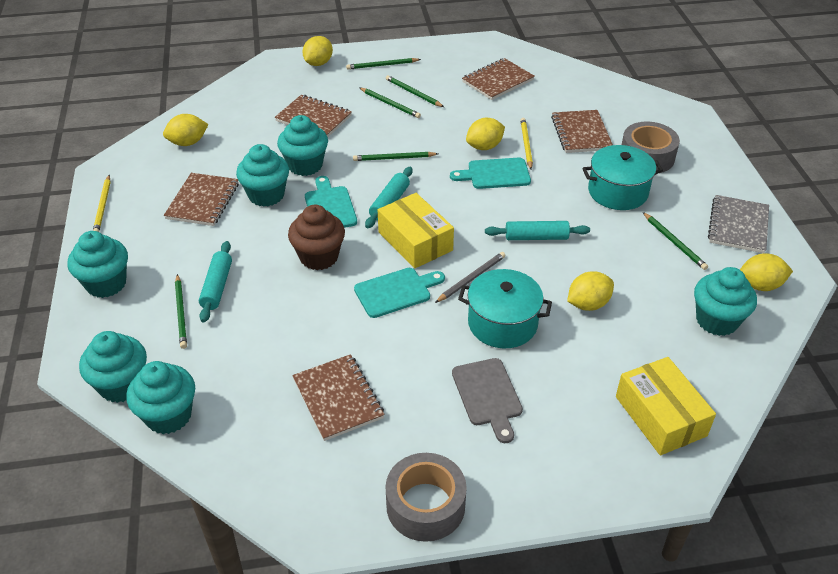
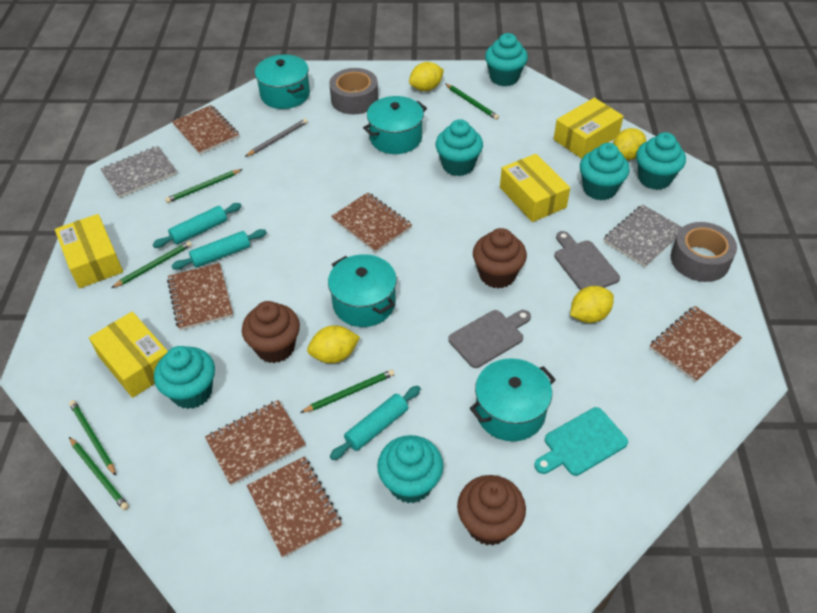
brown cupcake: [288,205,345,270] = 1 -> [242,301,300,363] [457,475,526,545] [473,228,527,289] = 3
brown notebook: [164,173,239,226] [275,95,352,137] [292,354,385,441] [462,58,535,100] [551,110,613,153] = 5 -> [167,263,233,330] [172,105,239,155] [205,400,306,486] [247,457,342,558] [331,192,412,253] [650,306,742,382] = 6
grey cutting board: [452,358,523,443] = 1 -> [448,310,531,368] [554,231,620,290] = 2
grey notebook: [708,195,769,253] = 1 -> [100,146,177,198] [604,205,682,267] = 2
turquoise cutting board: [305,176,357,228] [354,268,445,318] [450,158,531,189] = 3 -> [534,407,628,476] = 1
turquoise pot: [458,269,552,348] [582,145,663,210] = 2 -> [255,54,310,109] [328,254,397,327] [363,96,427,154] [470,358,556,441] = 4
yellow box: [378,193,454,269] [616,357,716,455] = 2 -> [55,214,123,288] [89,311,168,398] [500,154,570,222] [554,98,624,159] = 4
yellow lemon: [163,114,209,146] [303,36,333,66] [466,118,505,150] [567,271,614,311] [740,253,793,291] = 5 -> [307,325,360,363] [409,62,444,91] [570,286,614,323] [613,128,646,160] = 4
yellow pencil: [93,175,111,232] [520,118,533,169] = 2 -> none = 0

